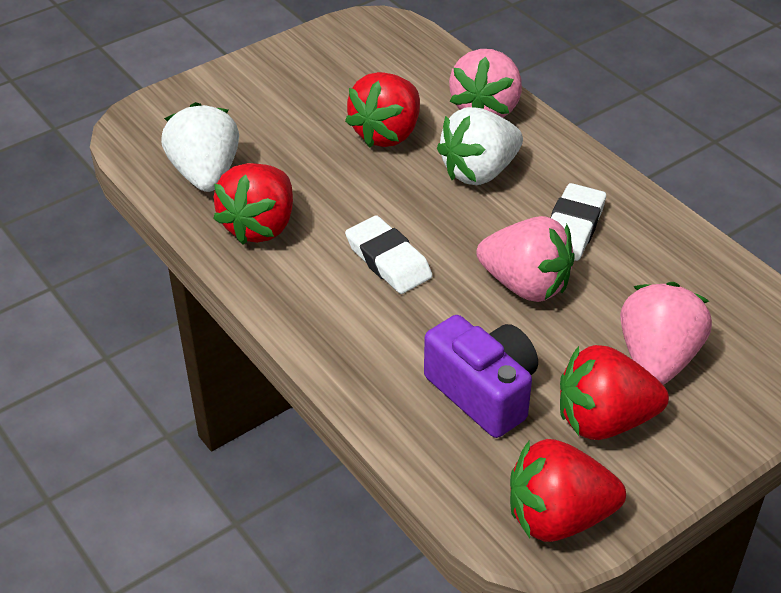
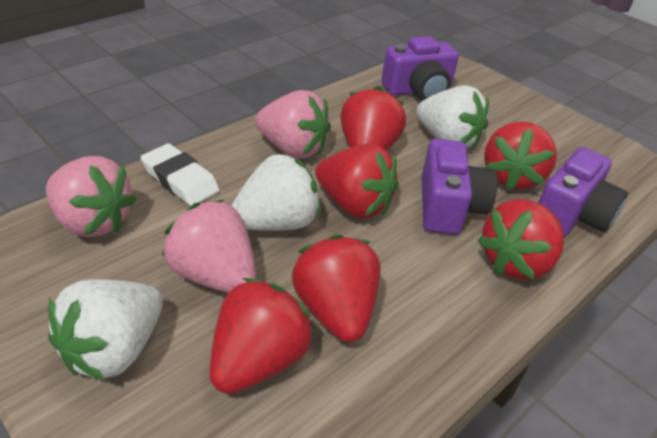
purple camera: [424,315,538,438] = 1 -> [382,36,459,101] [422,139,498,235] [538,147,628,236] = 3
red strawberry: [213,163,293,245] [345,72,420,148] [510,439,626,542] [560,345,669,440] = 4 -> [210,278,314,394] [292,234,380,342] [315,144,398,219] [340,86,406,151] [477,199,564,280] [484,121,557,191] = 6
white eraser: [345,215,433,294] [551,183,606,261] = 2 -> [141,143,220,206] = 1
white strawberry: [161,102,239,192] [437,107,523,185] = 2 -> [48,279,163,381] [232,153,321,231] [416,85,489,149] = 3

